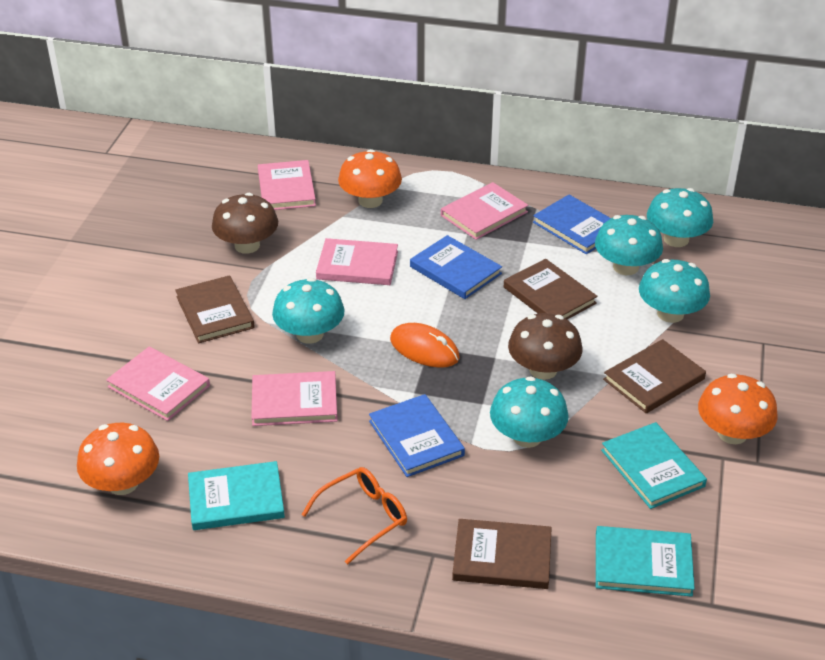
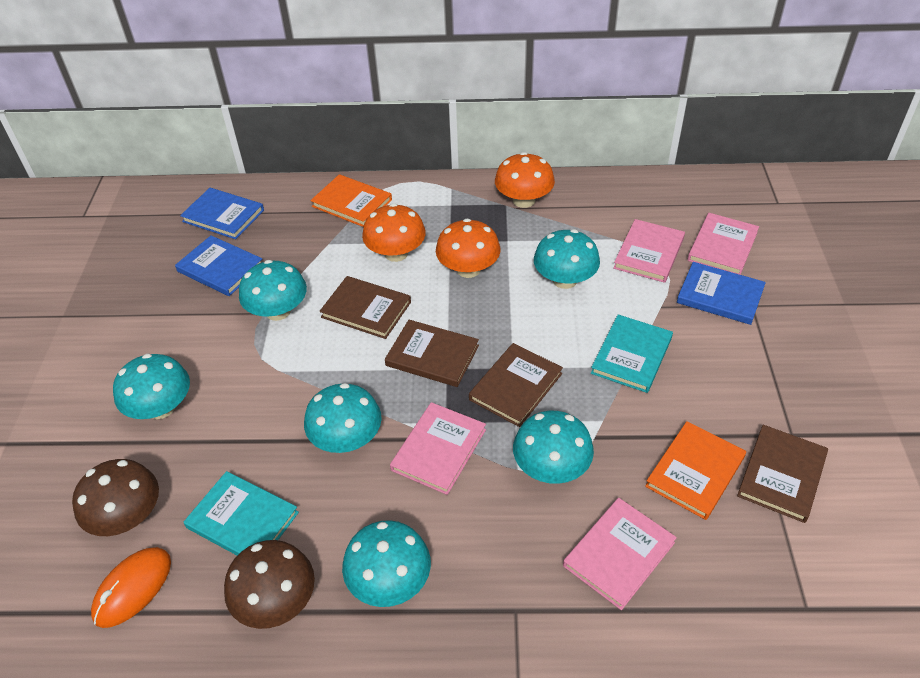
orange book: none = 0 -> [311,174,392,227] [645,421,746,520] = 2
orange glasses: [301,467,407,564] = 1 -> none = 0
pink book: [106,346,210,421] [251,371,338,426] [258,160,316,210] [316,238,398,285] [441,182,528,240] = 5 -> [390,402,486,495] [563,498,677,610] [613,219,685,283] [687,213,759,275] = 4
turquoise book: [188,461,285,530] [596,526,695,597] [601,422,707,509] = 3 -> [184,471,299,555] [591,315,673,393] = 2
turquoise mushroom: [272,278,344,344] [490,376,569,448] [595,215,663,275] [639,259,710,323] [647,188,713,247] = 5 -> [113,353,190,419] [239,260,307,321] [304,383,382,453] [342,520,431,607] [513,411,594,484] [534,229,600,289] = 6

